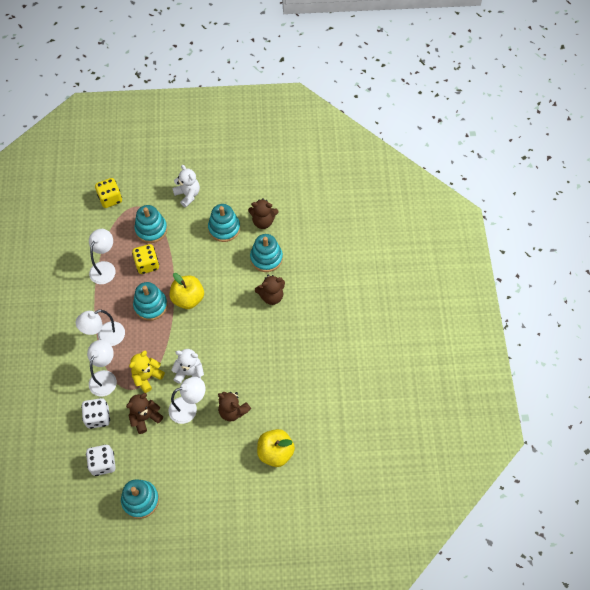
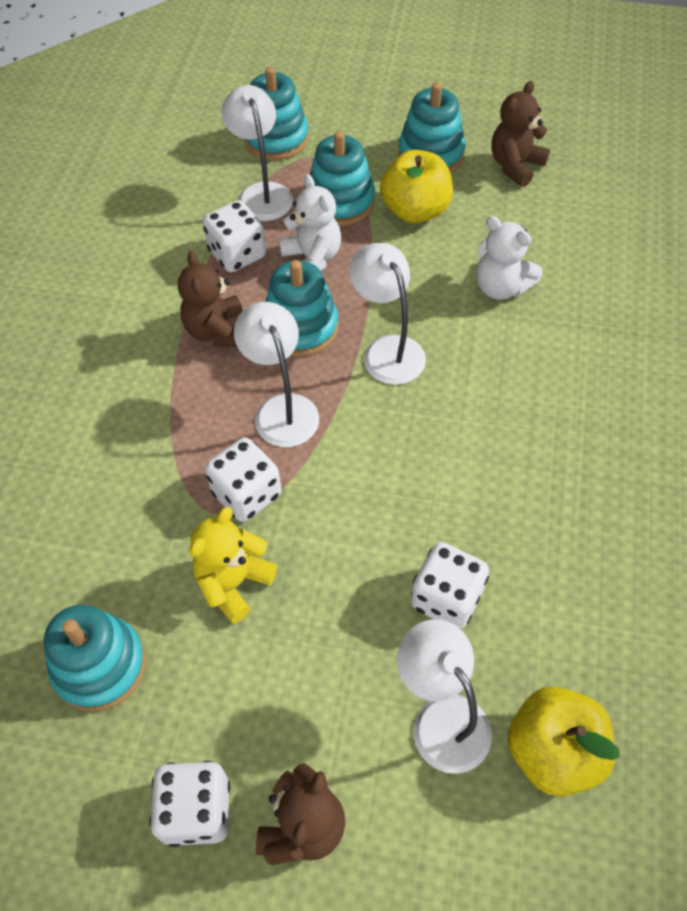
brown teddy bear: [126,393,163,434] [218,392,251,421] [248,198,278,229] [255,274,285,305] = 4 -> [178,251,243,347] [256,763,345,865] [491,81,550,187] = 3
white dice: [81,398,110,429] [86,445,116,476] = 2 -> [150,761,230,847] [203,200,266,273] [205,438,281,522] [411,542,489,629] = 4
yellow dice: [95,178,122,208] [132,244,159,274] = 2 -> none = 0

